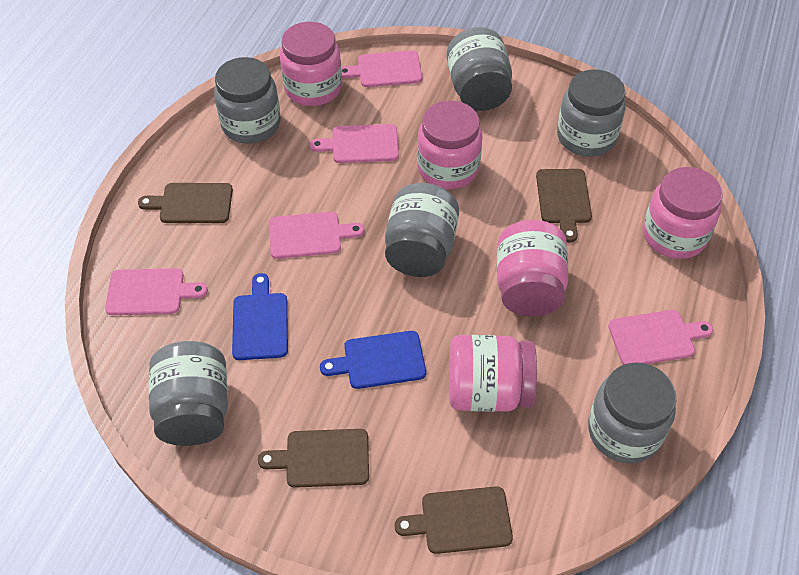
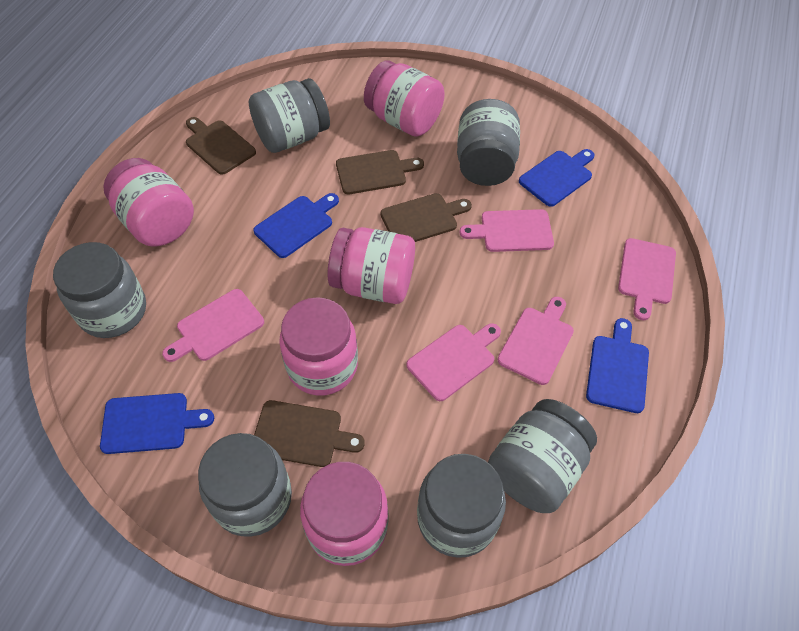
blue cutting board: [232,273,288,360] [320,331,426,389] = 2 -> [100,393,214,454] [253,193,339,258] [519,149,595,207] [586,318,649,413] = 4

